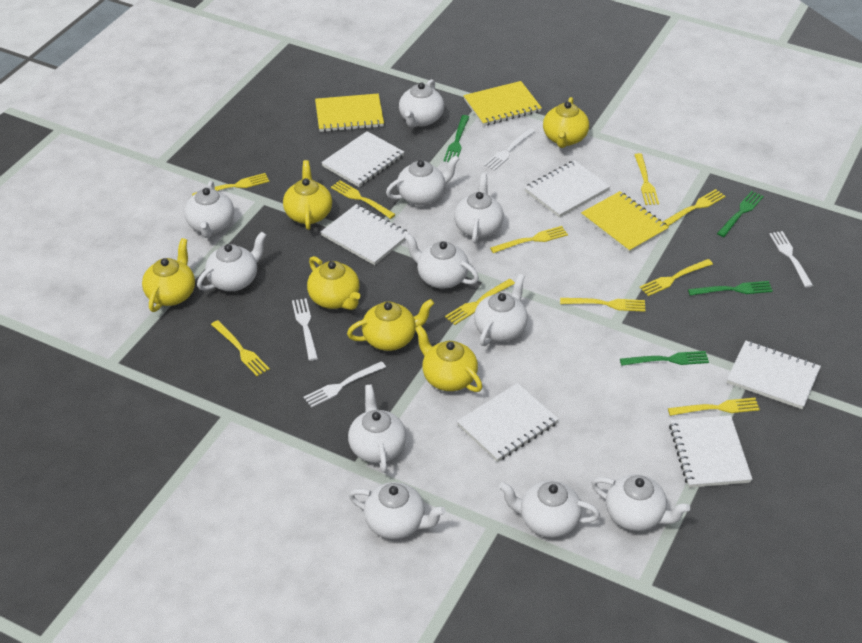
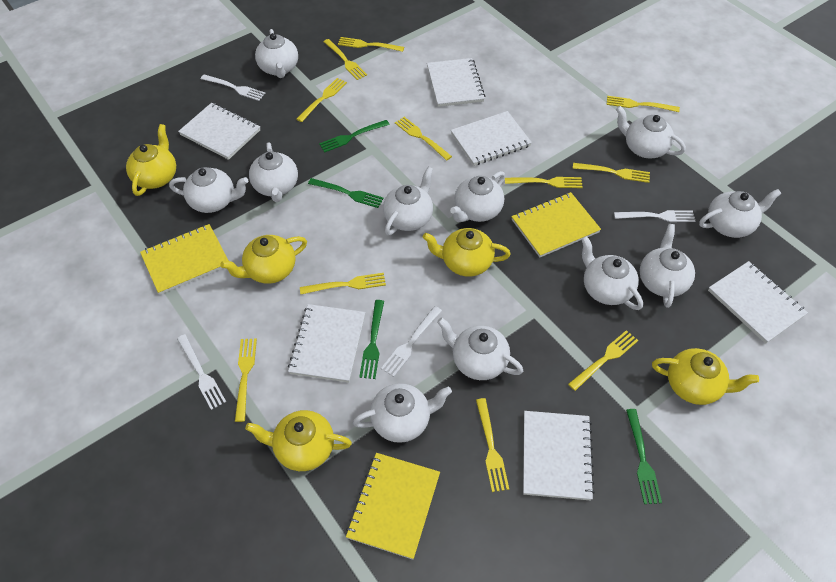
yellow fork: [192,173,270,195] [211,320,270,376] [331,180,396,219] [445,279,515,325] [490,226,568,253] [560,298,645,312] [634,153,659,205] [639,259,713,296] [663,189,726,226] [668,398,760,416] = 10 -> [235,339,257,422] [297,78,347,122] [300,273,386,294] [324,39,367,80] [338,37,404,52] [395,117,452,161] [476,398,509,492] [505,177,583,188] [568,330,638,391] [573,163,650,183] [606,96,680,112] = 11
yellow teapot: [142,238,195,312] [283,160,332,230] [307,256,361,310] [347,299,434,351] [415,325,482,392] [543,97,589,148] = 6 -> [126,124,176,196] [220,235,307,284] [245,410,352,471] [422,228,511,277] [652,348,759,405] = 5

